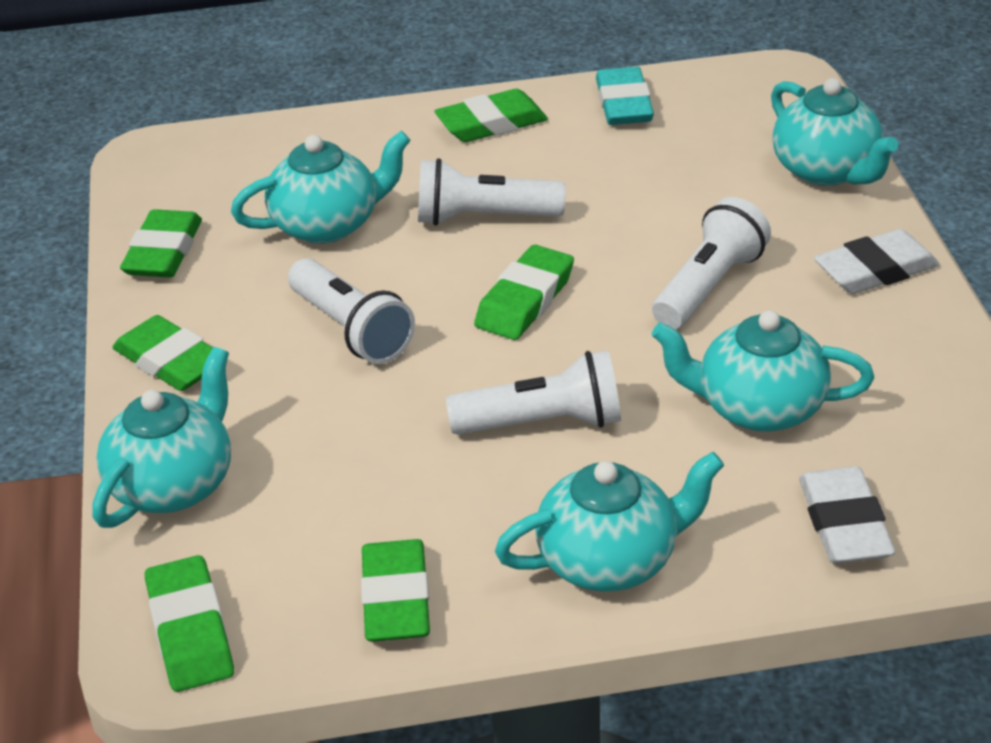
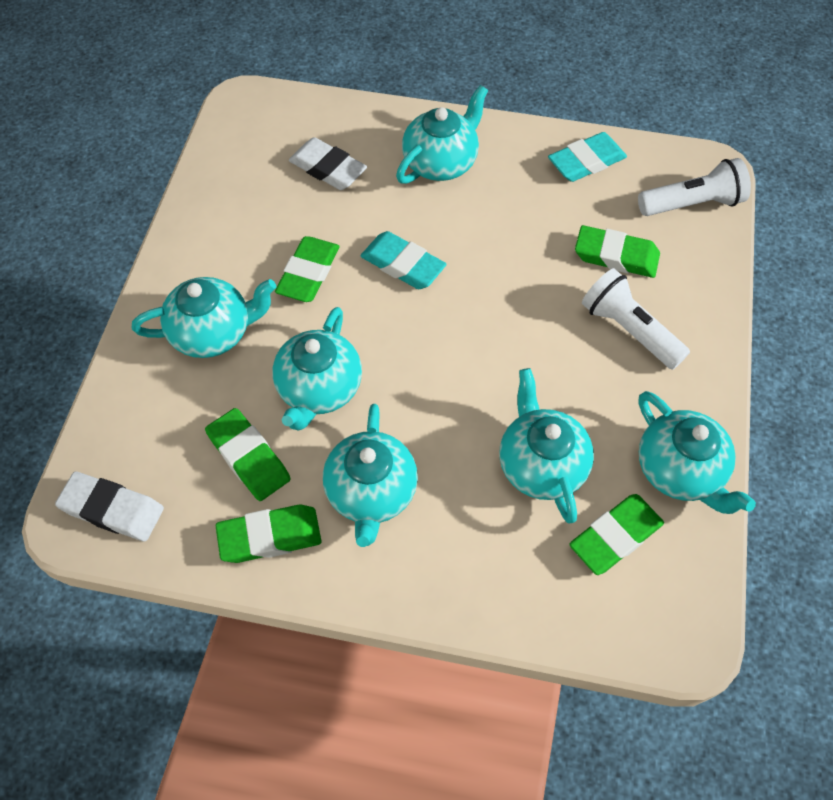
green eraser: [112,315,213,391] [120,209,202,278] [145,555,234,692] [361,539,430,642] [435,89,548,142] [474,245,574,340] = 6 -> [205,408,291,501] [216,505,322,563] [275,236,340,302] [569,494,664,575] [575,225,660,278] = 5
turquoise eraser: [596,67,654,125] = 1 -> [360,231,447,289] [548,132,627,182] = 2
turquoise teapot: [92,347,231,528] [231,131,411,244] [495,452,724,592] [652,310,874,432] [771,78,898,186] = 5 -> [132,277,276,358] [272,307,362,431] [323,404,418,547] [396,85,488,184] [499,368,594,524] [639,391,756,514] = 6
white flashlight: [288,258,415,364] [418,158,566,226] [446,350,621,435] [652,197,771,329] = 4 -> [582,268,690,370] [638,158,751,216] = 2

